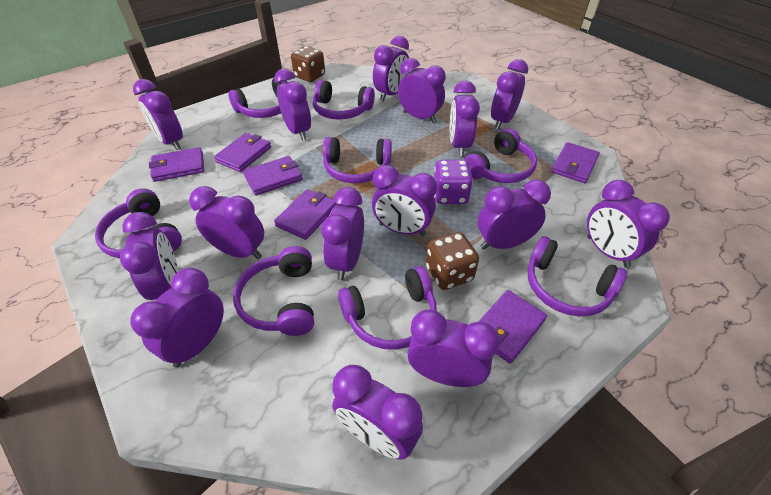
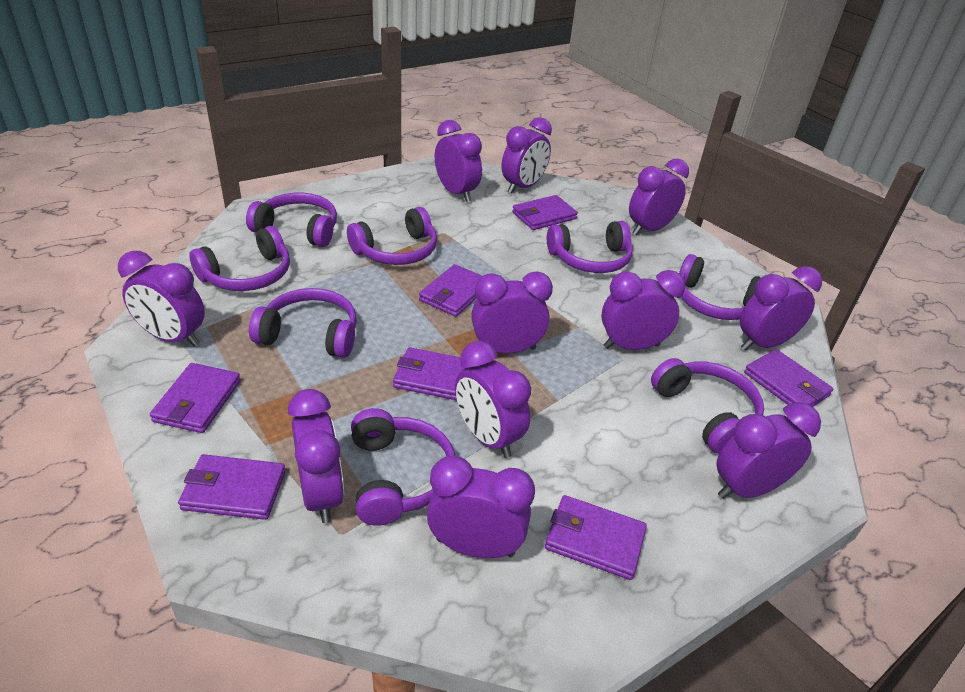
brown dice: [291,46,325,82] [426,232,479,290] = 2 -> none = 0
purple clock: [120,212,178,300] [130,268,224,368] [133,79,183,150] [189,186,264,259] [274,69,311,141] [321,187,364,280] [332,365,423,460] [372,165,437,236] [373,36,409,101] [398,58,446,123] [407,310,500,387] [450,80,480,157] [478,179,551,250] [491,59,528,130] [587,180,670,268] = 15 -> [118,251,205,347] [288,389,344,523] [427,456,535,558] [435,120,482,202] [455,341,531,458] [471,271,553,354] [501,117,552,194] [601,270,686,350] [629,159,689,236] [716,402,821,499] [740,266,822,351] = 11
purple dice: [434,160,473,204] = 1 -> none = 0
purple wallet: [149,147,204,182] [214,133,271,172] [243,156,303,196] [274,189,337,240] [478,290,547,364] [551,142,600,183] = 6 -> [150,363,241,433] [178,454,286,520] [393,347,467,400] [419,264,482,317] [512,195,578,230] [545,495,647,580] [744,349,833,407] = 7

